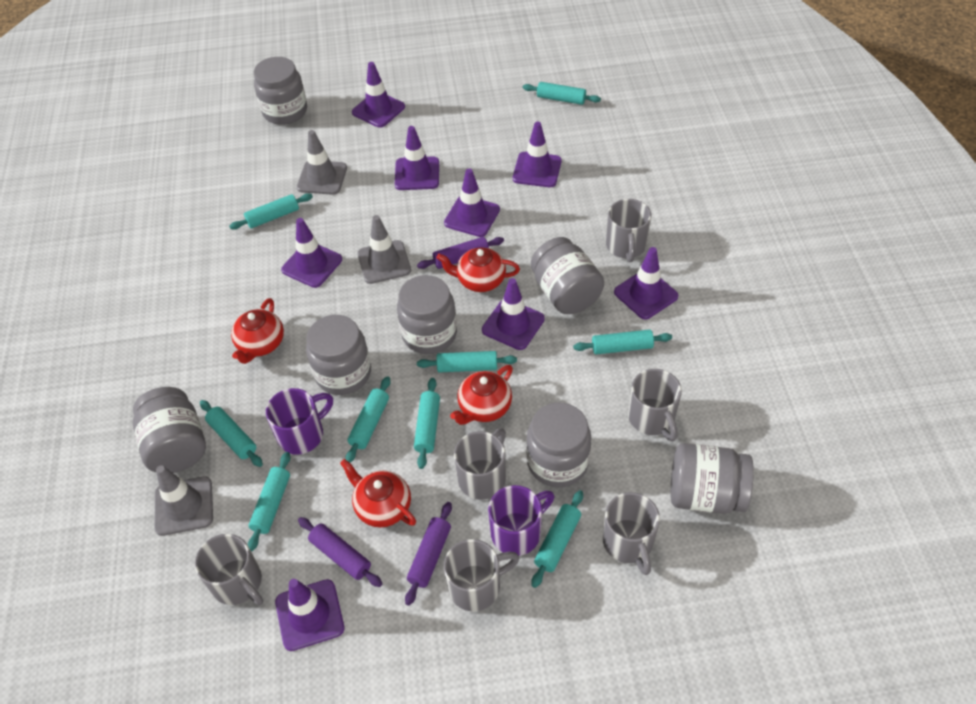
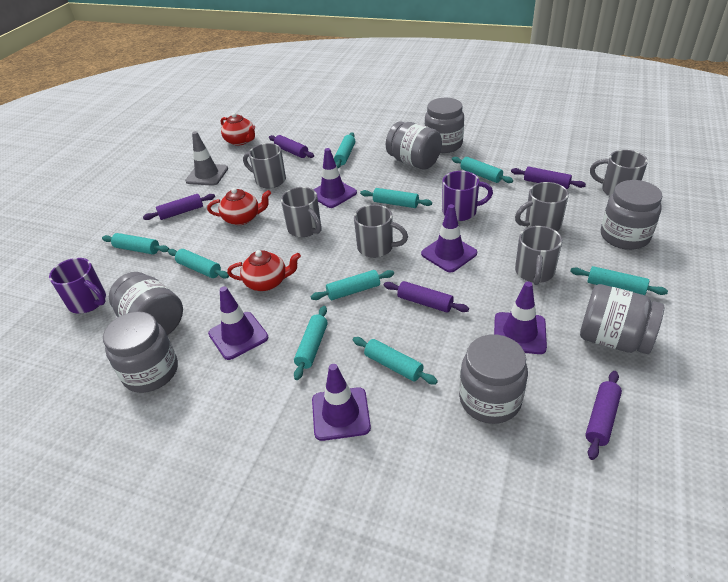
grey traffic cone: [155,465,213,536] [297,130,347,195] [357,215,411,284] = 3 -> [185,131,228,186] = 1
purple rolling pin: [298,517,382,587] [405,502,452,606] [417,237,504,269] = 3 -> [143,194,215,220] [269,135,314,158] [384,281,469,313] [511,167,586,189] [585,371,622,460] = 5
purple traffic cone: [275,579,344,651] [281,218,342,288] [352,62,405,128] [395,126,439,190] [444,169,500,237] [482,278,545,350] [513,122,562,187] [614,247,678,319] = 8 -> [208,286,268,360] [312,364,371,441] [313,148,357,208] [421,204,477,273] [494,282,547,354] = 5
red teapot: [231,298,284,364] [340,459,416,527] [437,247,520,292] [450,365,513,425] = 4 -> [207,188,271,225] [220,113,255,146] [227,250,301,291] = 3

